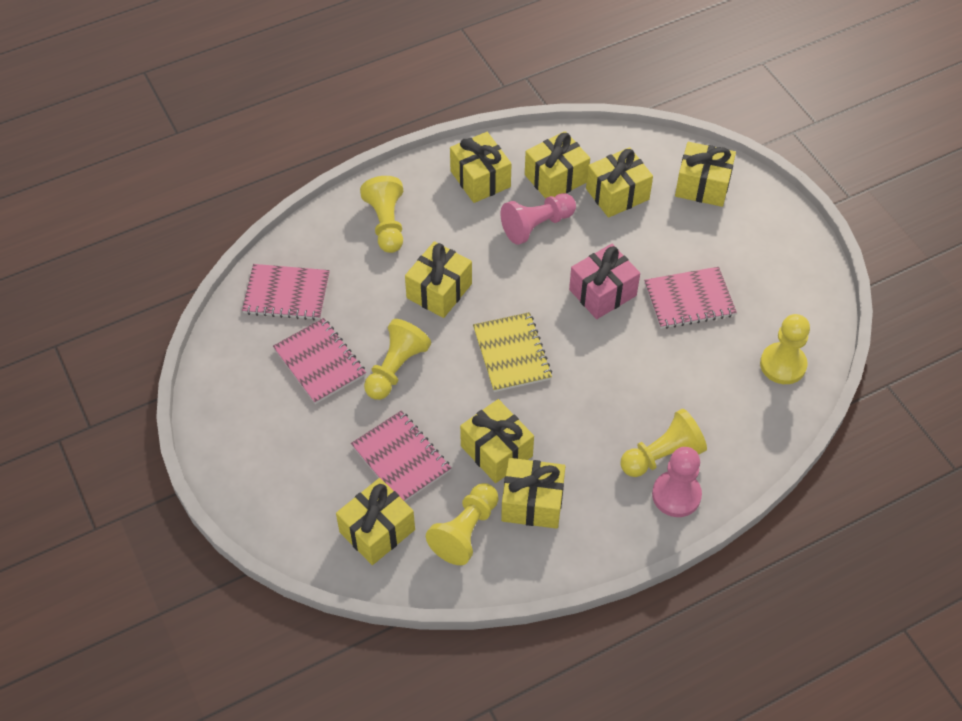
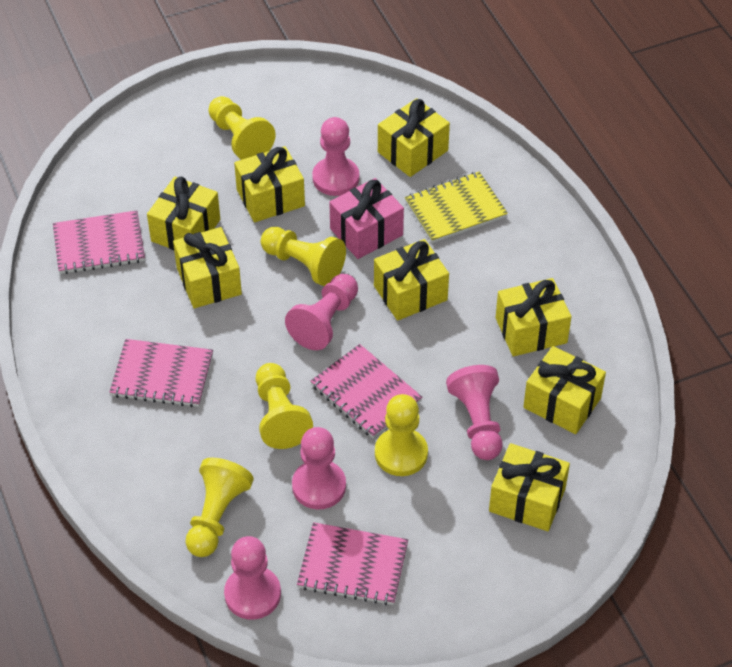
pink pawn: [500,193,576,245] [652,447,702,517] = 2 -> [224,536,281,620] [285,274,358,350] [292,427,346,509] [312,117,359,196] [446,365,503,460] = 5

